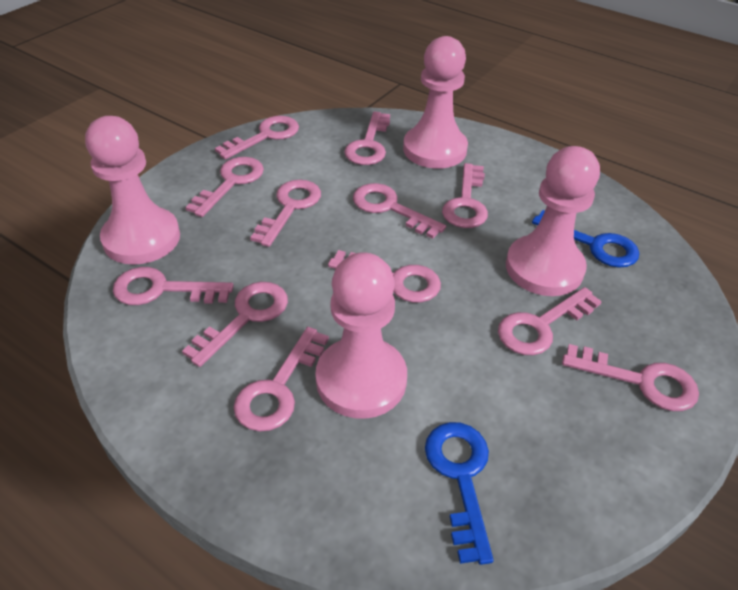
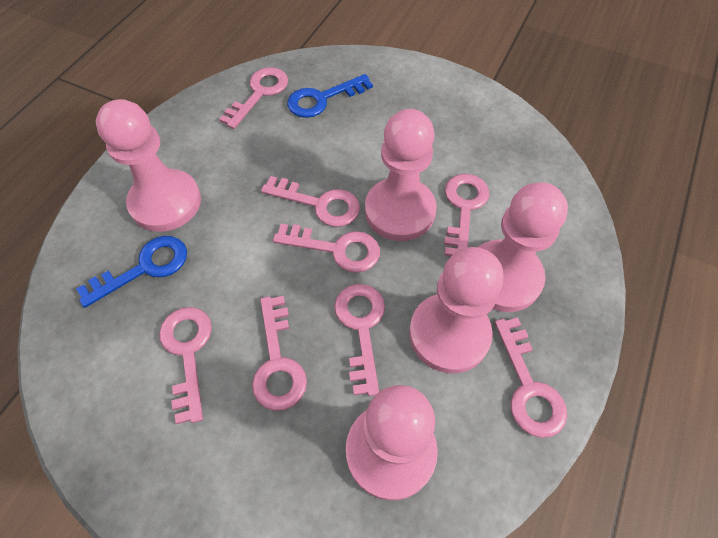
pink key: [113,267,234,305] [182,282,288,367] [185,157,264,217] [215,116,299,160] [233,327,329,432] [250,179,321,247] [328,250,441,303] [344,111,390,165] [353,183,446,239] [442,163,488,228] [498,287,602,355] [562,344,699,411] = 12 -> [159,307,212,424] [219,67,288,129] [252,296,307,411] [261,176,360,227] [273,224,380,273] [334,284,385,396] [444,174,489,256] [494,318,567,438] = 8
pink pawn: [85,116,180,265] [315,252,407,419] [403,36,468,169] [506,146,600,296] = 4 -> [96,99,201,232] [346,385,438,501] [365,109,437,241] [409,247,504,373] [478,182,568,312] = 5

